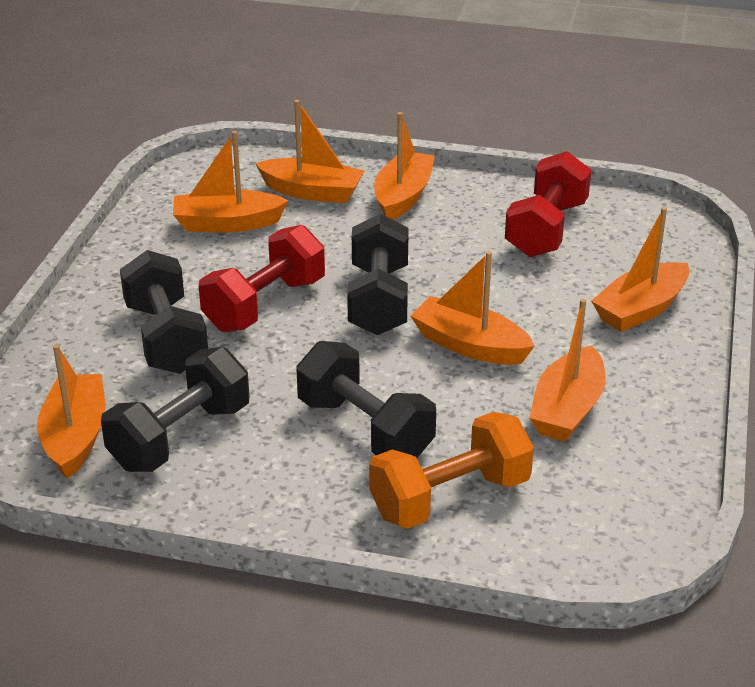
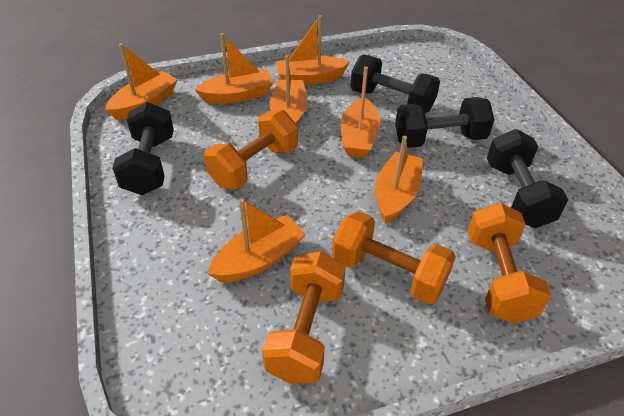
orange dumbbell: [369,412,534,529] = 1 -> [204,110,298,189] [262,251,346,384] [332,211,456,305] [468,203,551,323] = 4
red dumbbell: [199,225,325,332] [505,151,591,257] = 2 -> none = 0

